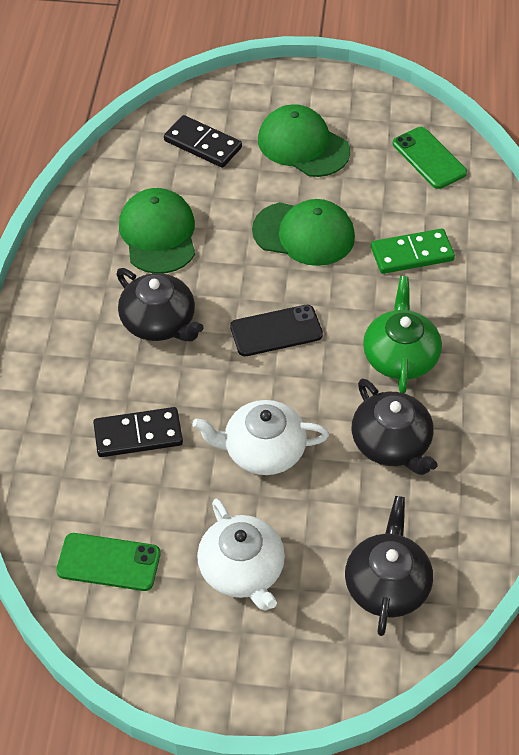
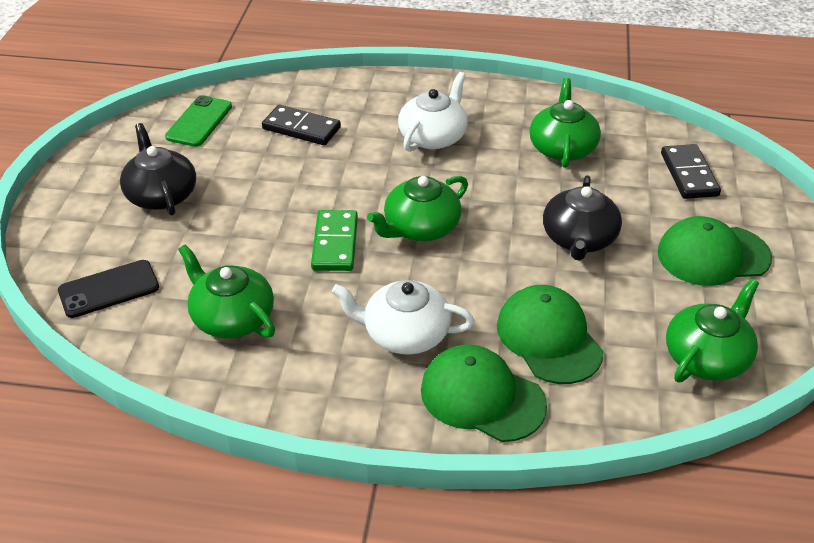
black teapot: [116,268,203,341] [345,496,433,636] [352,378,438,475] = 3 -> [120,123,196,215] [543,175,622,261] = 2
green phone: [56,533,161,591] [393,127,467,189] = 2 -> [165,95,232,147] = 1
green teapot: [363,276,442,393] = 1 -> [178,245,275,338] [367,176,468,241] [529,78,601,168] [666,279,759,382] = 4

